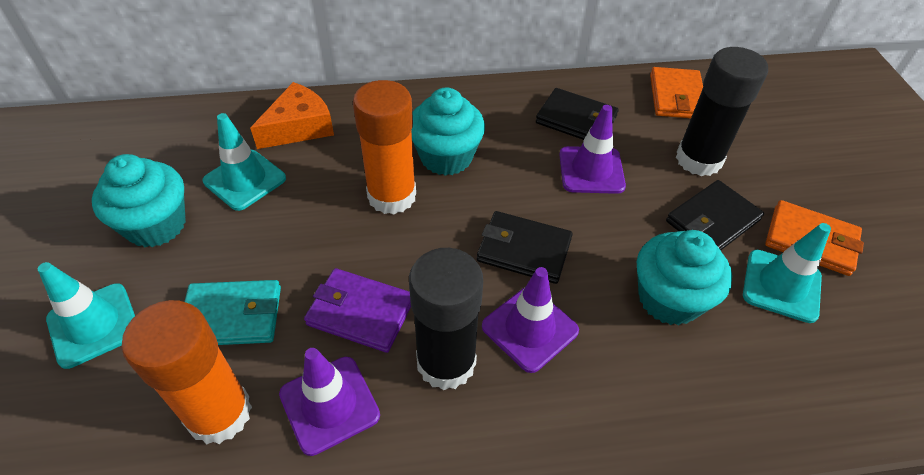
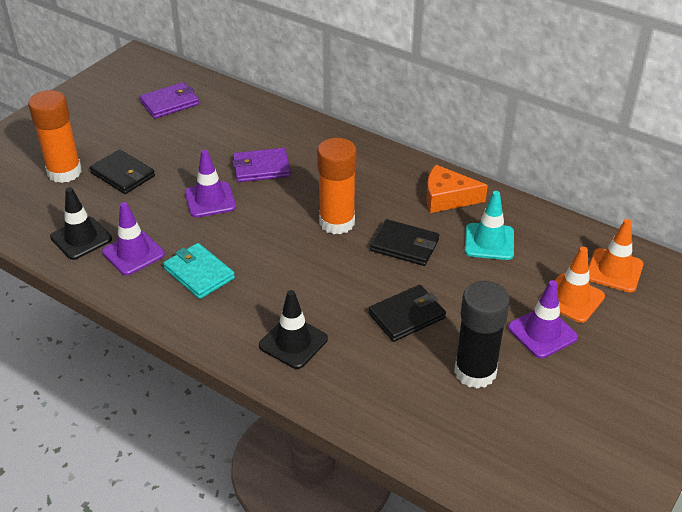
black glue stick: [409,248,483,390] [676,47,768,176] = 2 -> [454,281,510,389] = 1
black traffic cone: none = 0 -> [50,187,112,260] [259,290,328,369] = 2
orange traffic cone: none = 0 -> [540,247,605,323] [589,219,644,292] = 2
orange wallet: [650,67,703,118] [765,200,864,276] = 2 -> none = 0
purple wallet: [304,268,411,353] = 1 -> [140,82,199,119] [233,148,291,182] = 2
turquoise cupcake: [92,154,186,247] [411,88,485,176] [637,230,732,325] = 3 -> none = 0
turquoise traffic cone: [38,262,135,369] [203,113,286,211] [743,223,831,323] = 3 -> [465,191,514,260] = 1

